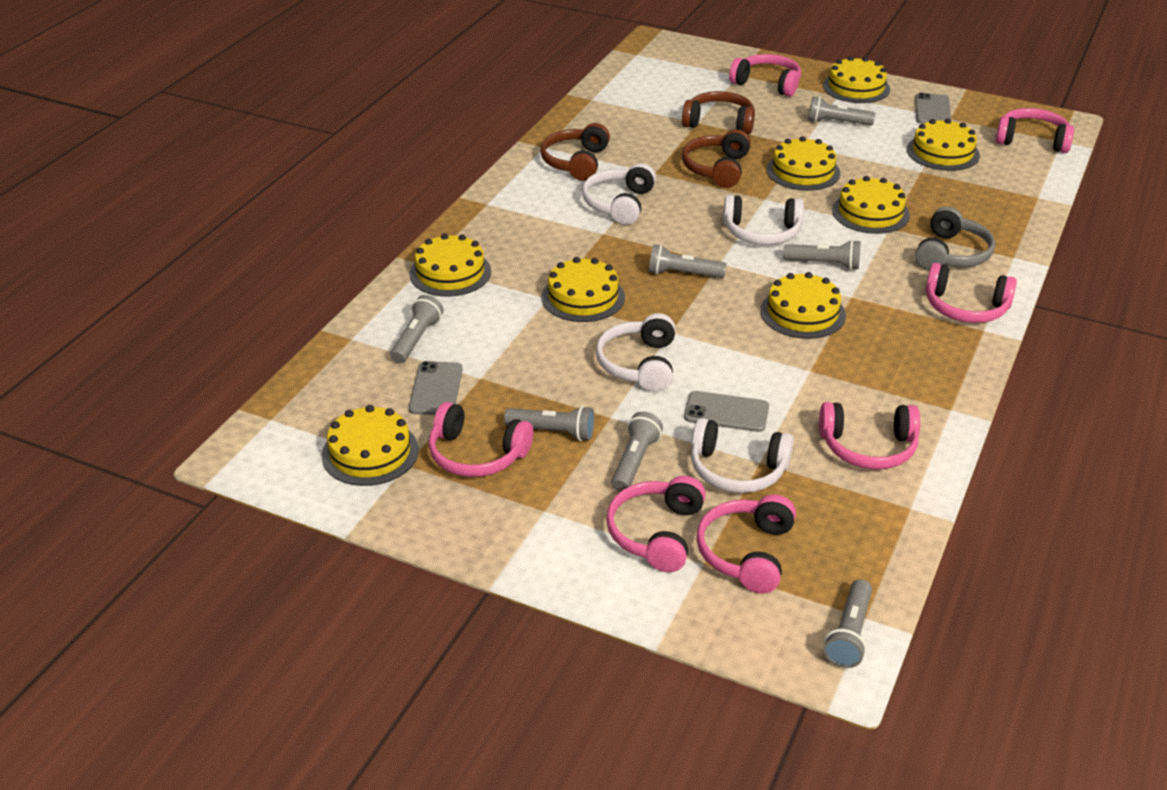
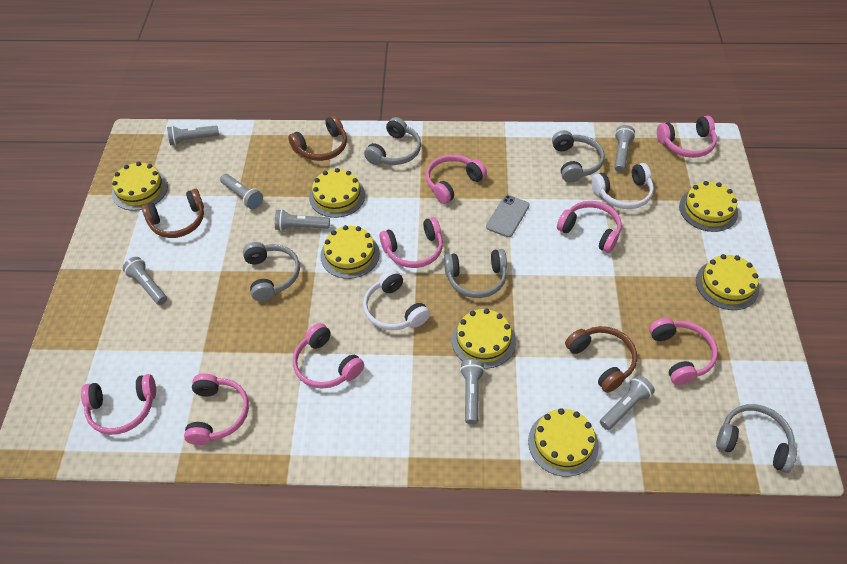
grey headphones: [915,206,995,270] = 1 -> [243,242,300,302] [364,117,421,165] [444,249,507,298] [552,130,605,183] [716,404,797,473] = 5
grey phone: [409,361,463,415] [684,391,769,432] [915,93,951,124] = 3 -> [486,195,530,237] = 1
pink headphones: [428,402,533,477] [606,476,706,572] [696,494,796,594] [729,54,801,97] [819,402,920,469] [926,263,1017,323] [996,108,1074,153] = 7 -> [81,374,156,435] [184,374,249,445] [293,323,364,389] [380,217,443,268] [426,154,487,204] [557,201,622,253] [649,318,718,385] [657,116,717,158] = 8
white headphones: [582,163,656,225] [596,313,675,392] [691,418,794,493] [723,195,804,245] = 4 -> [363,269,430,330] [591,163,654,209] = 2
yellow cake: [321,405,419,486] [409,234,491,296] [541,257,625,322] [760,272,846,339] [766,136,840,191] [823,56,890,103] [832,176,910,234] [907,119,980,171] = 8 -> [112,162,168,211] [309,168,365,218] [320,225,380,279] [452,309,516,369] [528,408,599,477] [679,181,738,232] [696,254,759,310] = 7

